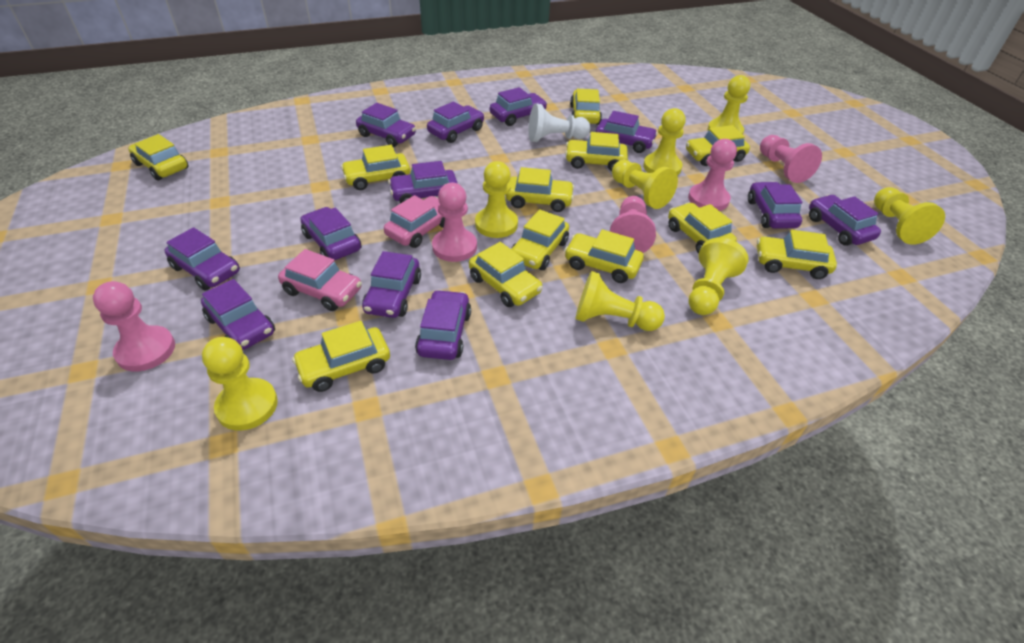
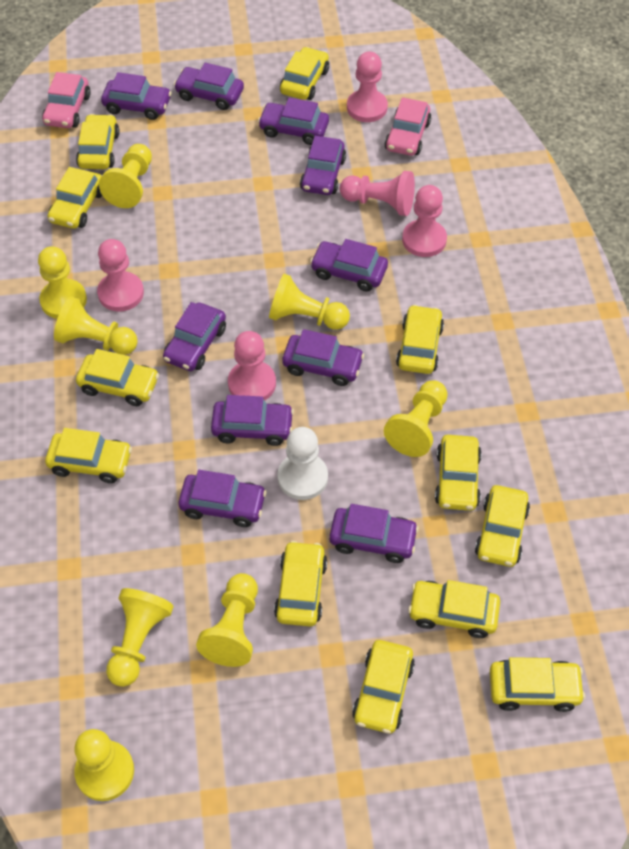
purple car: [164,227,240,290] [201,279,275,350] [301,207,362,260] [356,103,416,147] [362,251,421,318] [388,161,458,203] [415,290,471,360] [427,102,484,143] [490,87,547,126] [596,111,658,153] [748,182,802,229] [809,195,881,246] = 12 -> [101,72,172,120] [163,302,226,371] [174,63,244,110] [178,470,267,527] [211,395,294,446] [258,97,329,145] [282,329,364,386] [300,136,346,195] [310,239,388,292] [329,504,419,563] = 10

